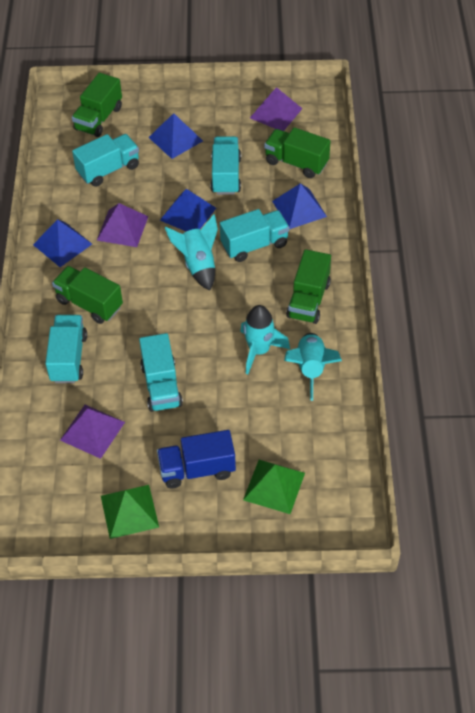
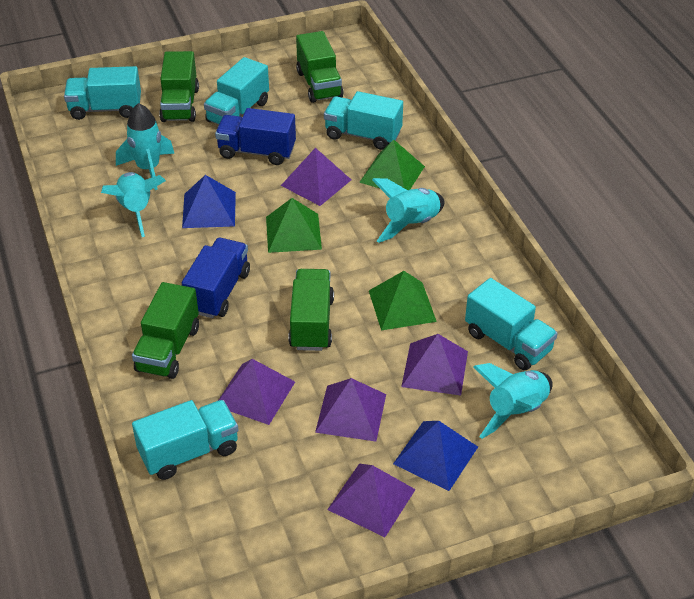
blue pyramid: [33,219,92,267] [148,113,203,159] [160,189,216,231] [272,183,327,229] = 4 -> [182,175,236,228] [393,421,478,491] = 2
blue truck: [157,430,236,489] = 1 -> [182,238,250,318] [215,108,296,165] = 2
green pyramid: [101,485,159,539] [243,460,305,514] = 2 -> [266,198,322,253] [359,139,425,190] [369,271,437,330] = 3
purple pyramid: [60,405,125,459] [96,203,149,247] [250,87,302,131] = 3 -> [218,359,295,425] [281,148,351,206] [315,378,386,442] [327,464,416,537] [401,334,468,396] = 5
turquoise rocket: [165,214,218,290] [240,305,290,374] [284,333,342,401] = 3 -> [101,172,166,237] [116,103,175,190] [372,178,445,243] [474,363,553,439] = 4

